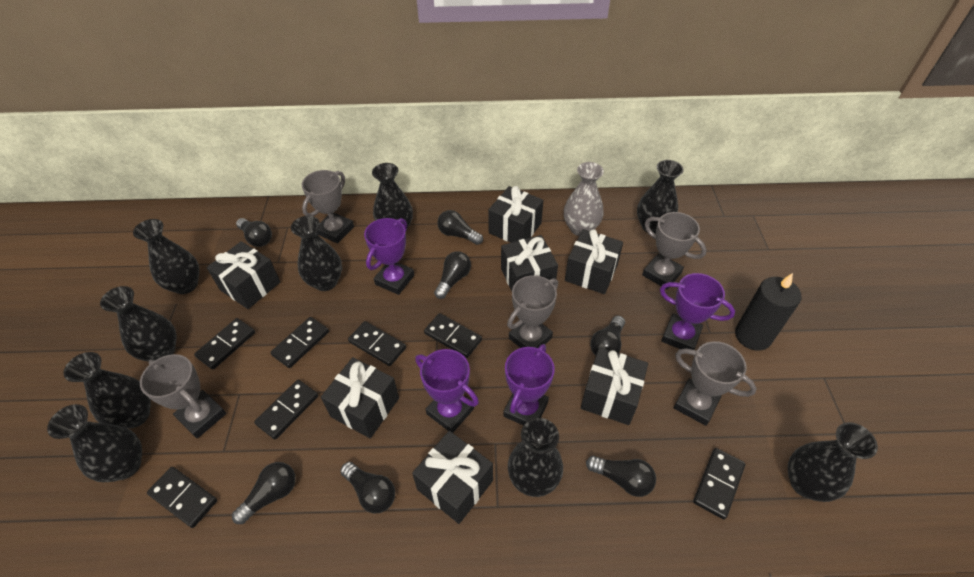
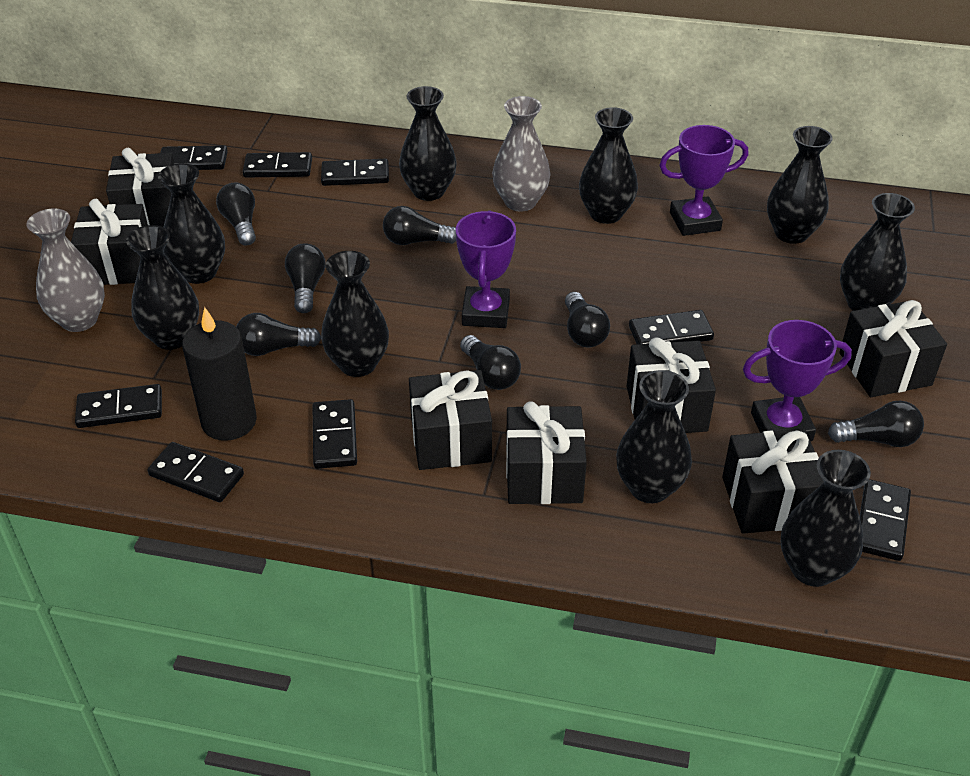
black domino: [147,467,217,528] [194,318,255,370] [254,380,318,440] [270,317,329,368] [348,321,406,366] [424,313,482,358] [693,448,745,519] = 7 -> [75,384,162,428] [148,442,244,502] [160,145,228,170] [243,152,312,178] [313,399,357,469] [321,159,389,186] [629,310,714,344] [860,479,911,561] = 8
grey trophy: [140,354,226,438] [302,170,354,244] [507,275,558,348] [642,212,707,289] [674,341,757,426] = 5 -> none = 0
grey vase: [564,162,604,236] = 1 -> [27,209,105,332] [492,96,550,212] = 2
purple trophy: [364,218,414,295] [415,349,479,433] [503,344,555,426] [660,273,735,350] = 4 -> [456,210,516,328] [659,125,748,236] [743,320,852,441] = 3

